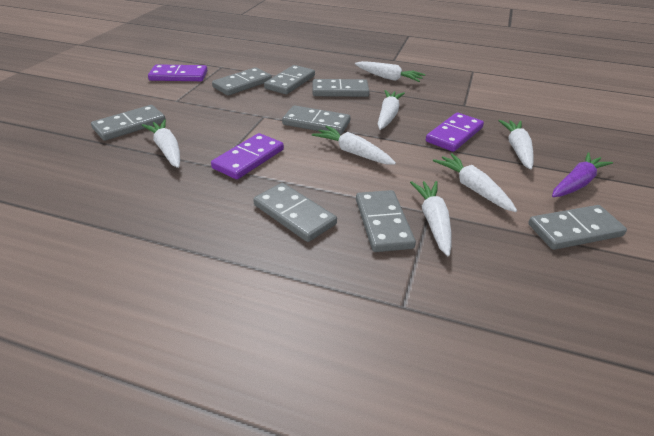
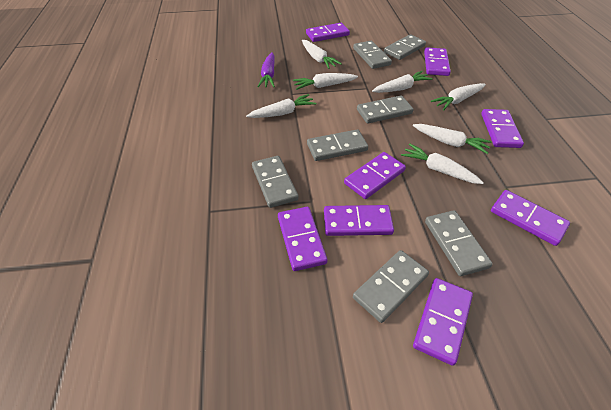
grey domino: [91,105,166,141] [212,67,272,95] [253,183,337,242] [264,65,315,94] [282,105,350,135] [312,79,369,97] [356,190,416,252] [528,205,627,250] = 8 -> [252,156,299,208] [307,129,368,161] [353,41,392,69] [353,250,429,323] [357,95,414,124] [384,34,426,60] [425,210,493,276] = 7
purple domino: [148,64,207,81] [211,133,284,179] [426,112,484,152] = 3 -> [278,207,327,271] [306,23,350,42] [324,205,394,236] [344,152,406,199] [413,278,473,366] [424,47,451,76] [481,109,524,148] [491,190,570,246] = 8

